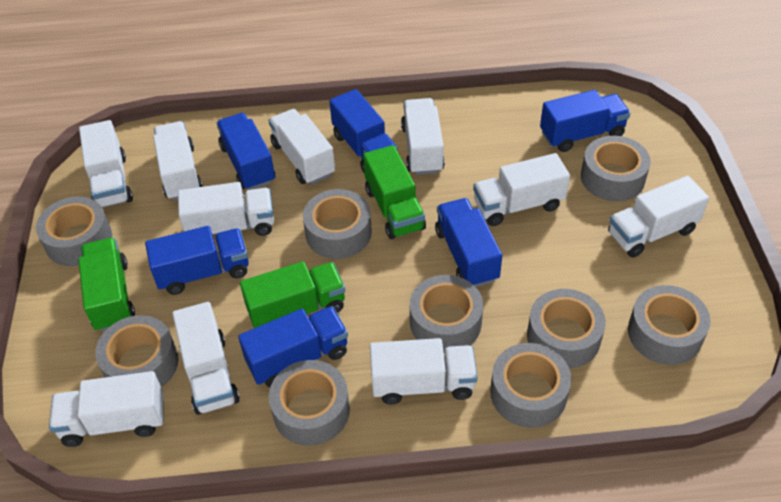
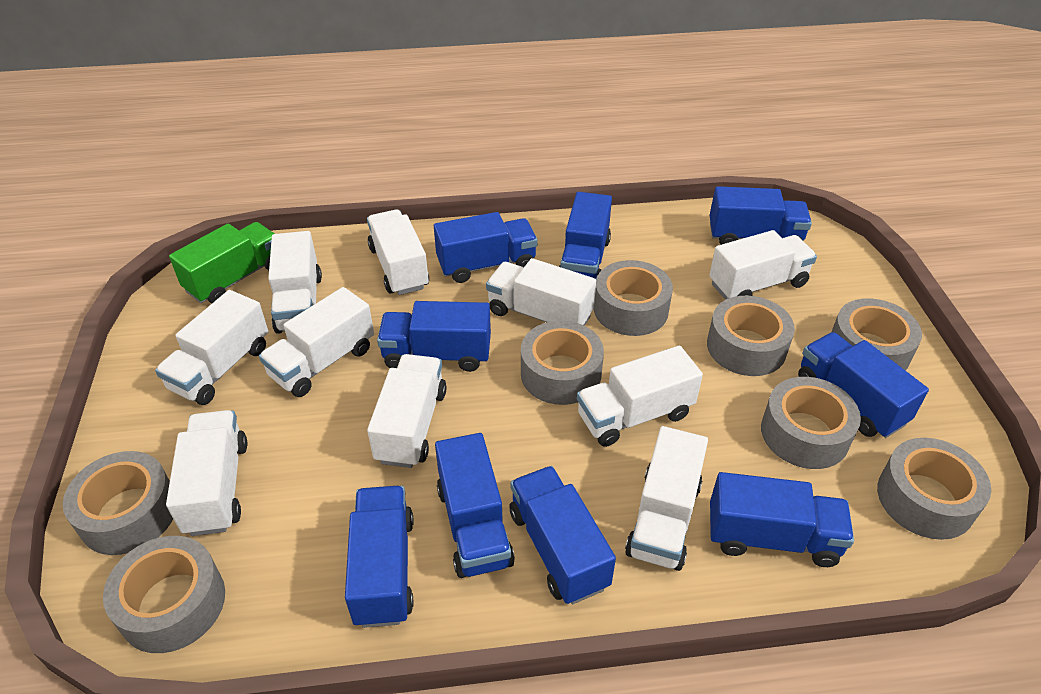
blue truck: [145,226,249,295] [216,113,275,190] [238,306,348,387] [329,89,398,174] [435,198,502,287] [540,90,630,152] = 6 -> [345,486,414,628] [377,301,491,372] [434,212,538,283] [435,433,515,578] [509,466,616,604] [559,192,612,279] [709,186,812,245] [710,472,854,567] [798,332,929,438] = 9
green truck: [78,238,135,332] [240,261,345,328] [363,145,426,239] = 3 -> [169,222,275,303] = 1
grey tape: [36,197,112,266] [95,315,179,387] [269,360,350,446] [303,189,372,259] [410,275,483,352] [490,343,572,427] [527,289,606,368] [581,136,650,201] [628,285,711,365] = 9 -> [63,451,173,555] [103,536,225,653] [521,321,604,405] [594,260,673,336] [707,296,795,376] [761,377,861,469] [832,298,922,371] [877,438,991,540] = 8

